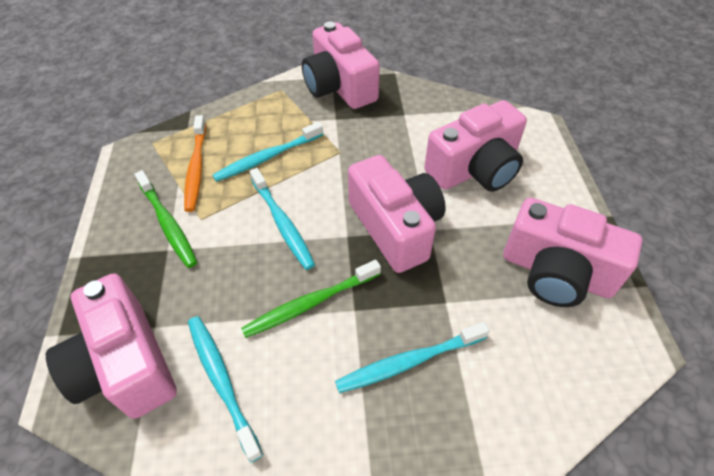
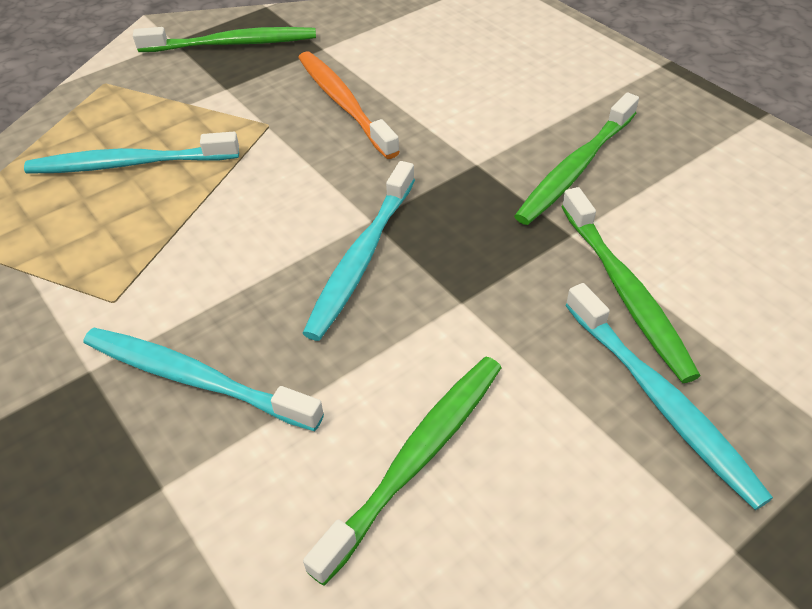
green toothbrush: [135,170,197,268] [241,260,381,338] = 2 -> [133,27,316,52] [303,357,501,586] [514,93,639,225] [561,187,701,383] = 4
pink camera: [46,273,177,419] [302,22,380,109] [348,155,446,273] [424,100,527,192] [503,198,643,307] = 5 -> none = 0

